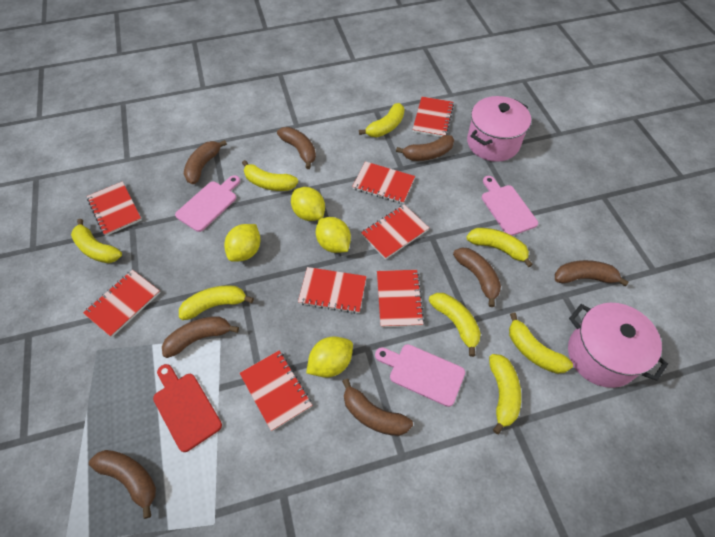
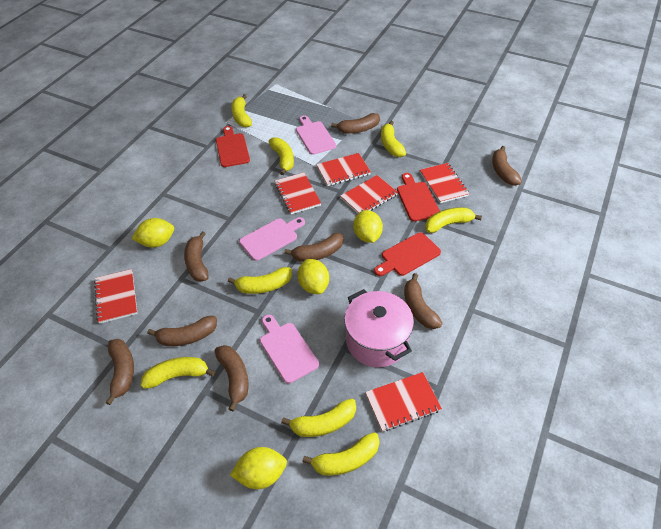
pink pot: [467,96,531,162] [568,303,668,388] = 2 -> [344,289,414,367] = 1
red cutting board: [153,364,222,452] = 1 -> [216,126,250,167] [374,232,441,276] [397,173,440,221] = 3
red notebook: [83,270,160,337] [87,181,142,236] [240,351,312,431] [298,267,367,314] [352,161,415,204] [361,204,429,260] [377,270,424,327] [412,97,454,137] = 8 -> [94,269,138,324] [275,172,321,214] [316,153,371,186] [341,175,398,213] [365,372,442,432] [420,163,470,203] = 6

